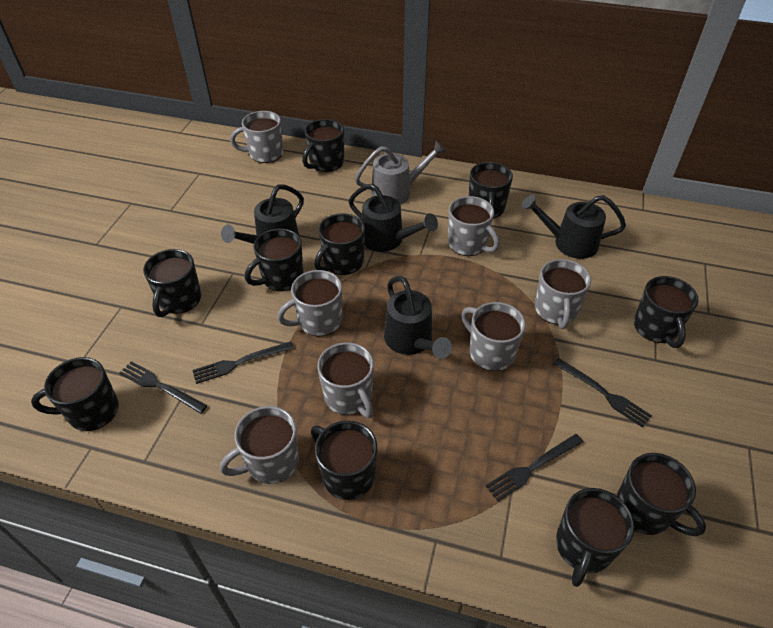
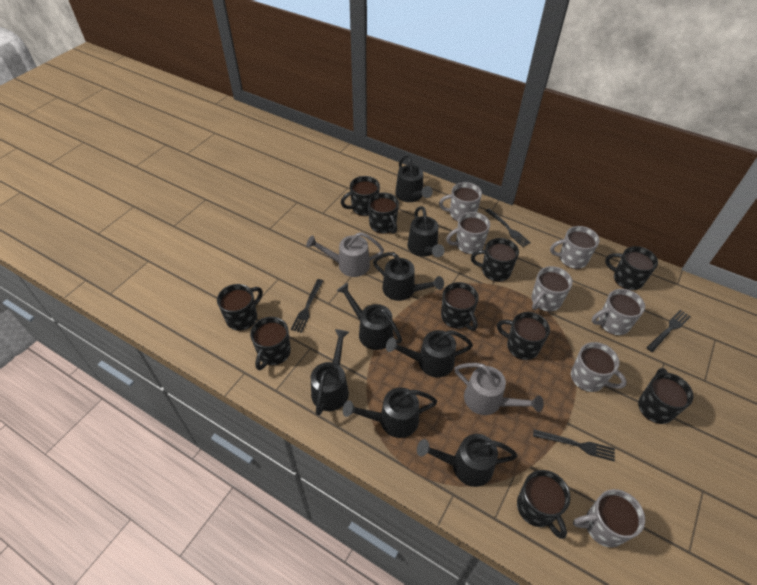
black watering can: [221,184,304,244] [349,183,438,252] [384,276,452,359] [521,194,626,259] = 4 -> [311,329,349,415] [337,283,402,350] [343,387,437,438] [373,252,444,301] [386,330,473,377] [395,155,433,202] [407,206,444,257] [417,434,517,487] = 8
grey watering can: [355,140,446,204] = 1 -> [306,232,384,277] [455,363,544,415] = 2

